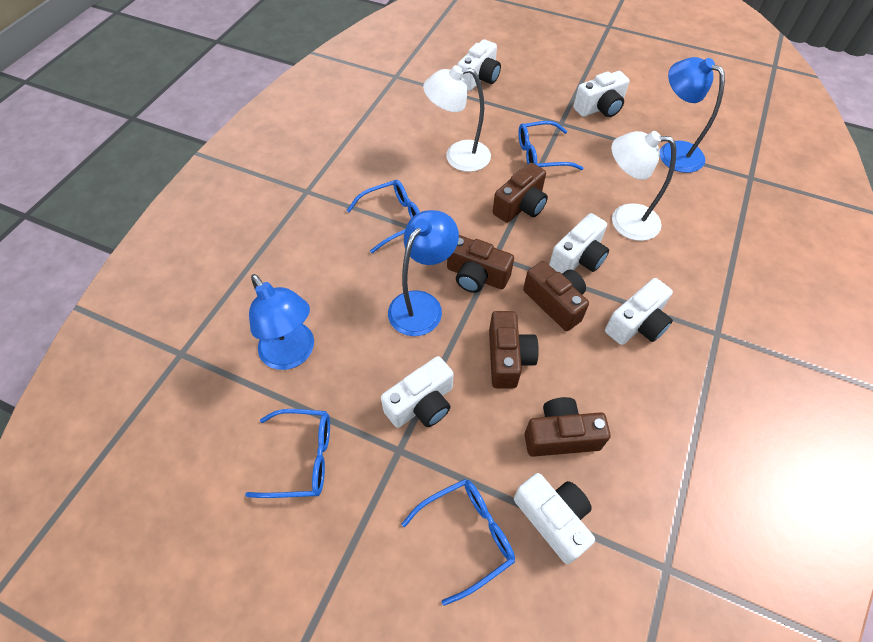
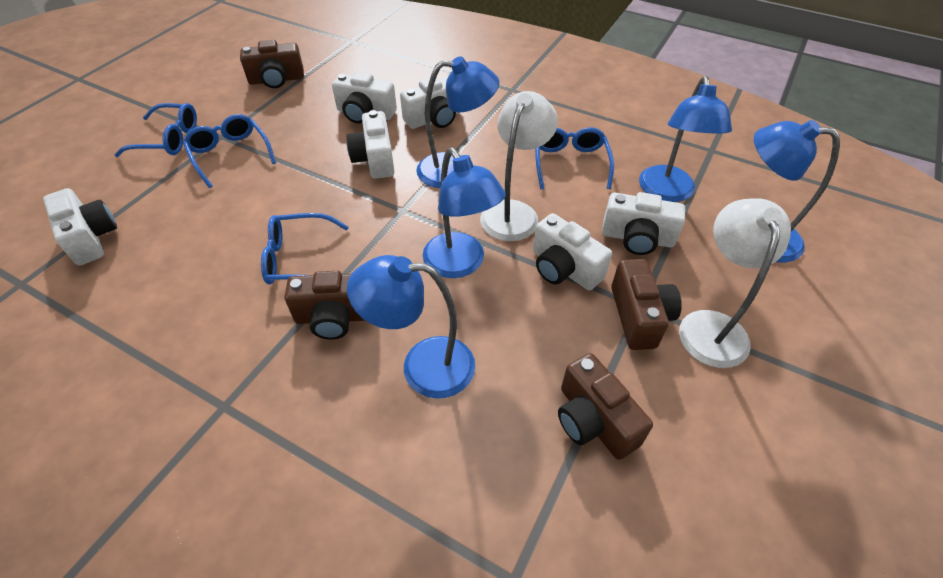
blue lamp: [249,274,314,370] [388,210,459,336] [660,57,725,173] = 3 -> [347,255,475,399] [416,56,499,188] [423,148,506,278] [639,76,732,202] [754,120,840,262] = 5
brown camera: [447,235,514,293] [489,311,539,388] [493,163,548,223] [523,261,589,331] [525,397,611,457] = 5 -> [240,40,304,88] [285,271,365,340] [558,353,653,460] [611,259,682,350] = 4

